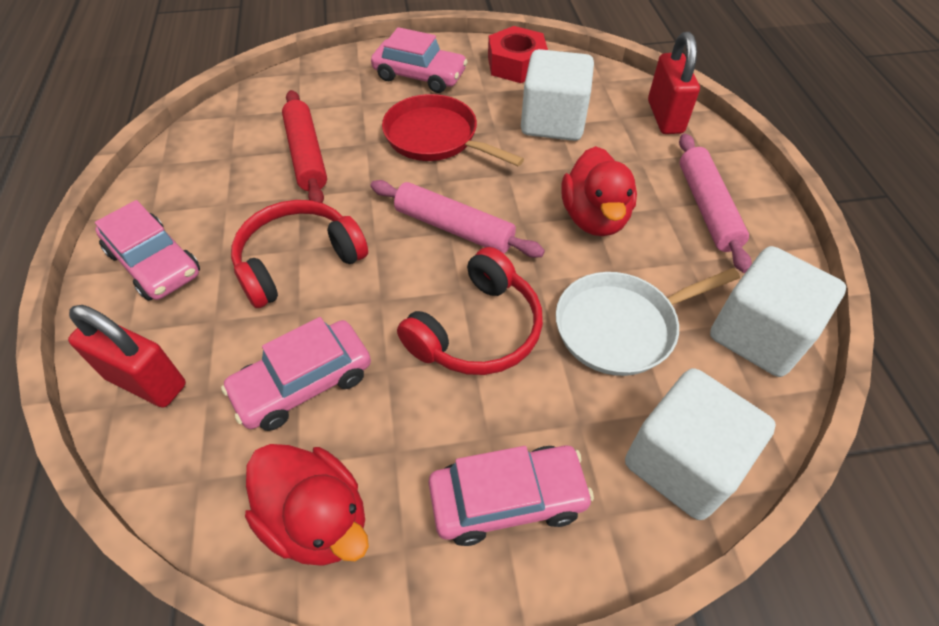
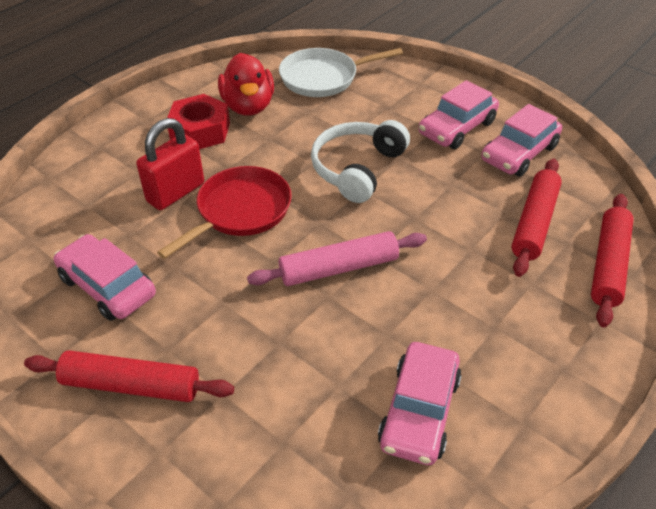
pink rolling pin: [370,180,545,258] [679,133,752,273] = 2 -> [247,231,427,286] = 1
red duck: [245,444,369,566] [561,146,637,236] = 2 -> [218,53,274,116] = 1
red headphones: [231,200,368,308] [397,247,543,375] = 2 -> none = 0
red padlock: [68,305,186,407] [648,32,700,134] = 2 -> [136,118,204,210] = 1
red rolling pin: [282,90,327,203] = 1 -> [24,350,234,402] [511,159,562,277] [591,194,634,327] = 3
white cube: [521,49,594,141] [625,368,776,520] [710,246,846,377] = 3 -> none = 0
white headphones: none = 0 -> [311,120,410,203] = 1

